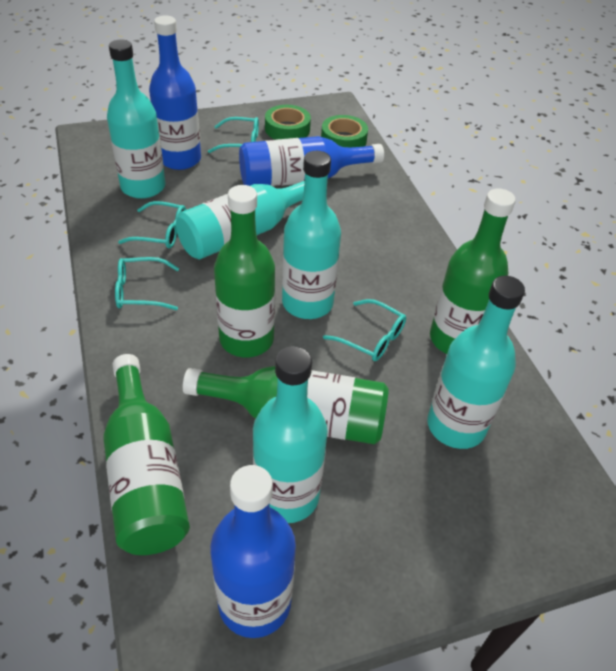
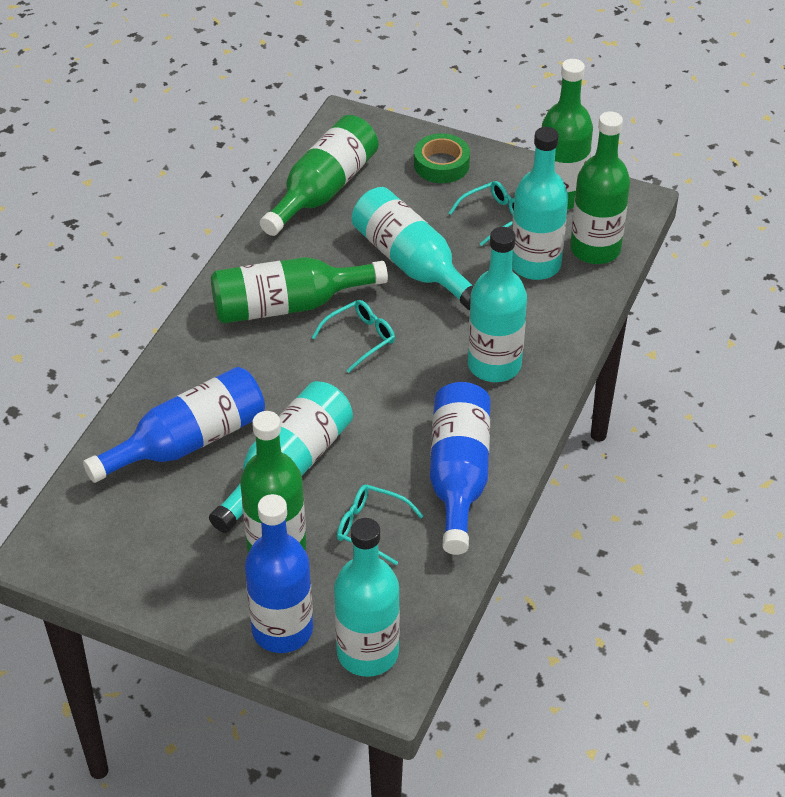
green bottle: [103,354,190,555] [183,366,389,445] [214,185,275,357] [430,188,516,354] = 4 -> [211,257,388,324] [240,411,306,553] [260,115,378,236] [542,59,593,209] [570,111,630,264] = 5
green tape: [265,105,311,140] [321,115,368,147] = 2 -> [414,133,470,183] = 1
turquoise glasses: [115,257,179,310] [118,201,186,248] [208,117,259,153] [323,299,406,361] = 4 -> [311,300,395,373] [337,485,423,565] [449,181,515,246] = 3

